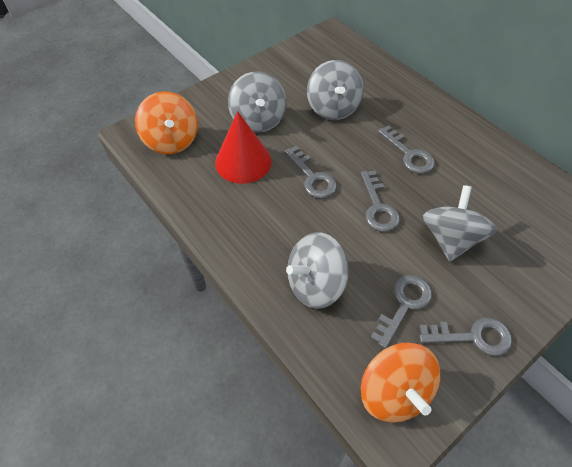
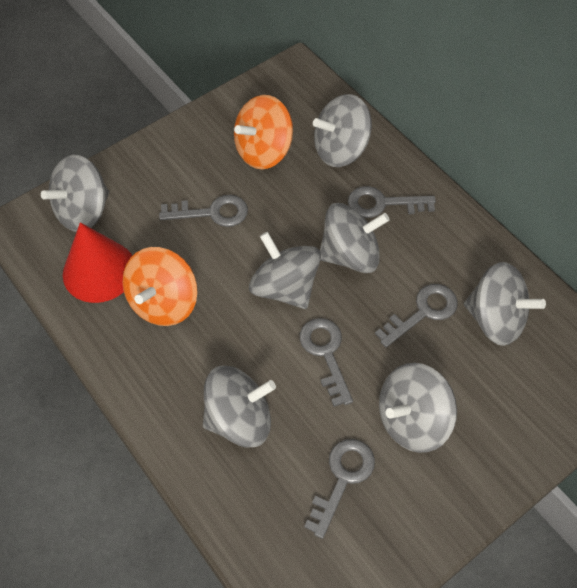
grey spinning top: [228,72,286,133] [286,232,349,309] [307,60,364,120] [423,185,497,261] = 4 -> [41,155,109,232] [203,366,276,448] [249,232,321,309] [313,94,372,167] [320,203,390,273] [379,363,457,453] [464,262,546,346] = 7

